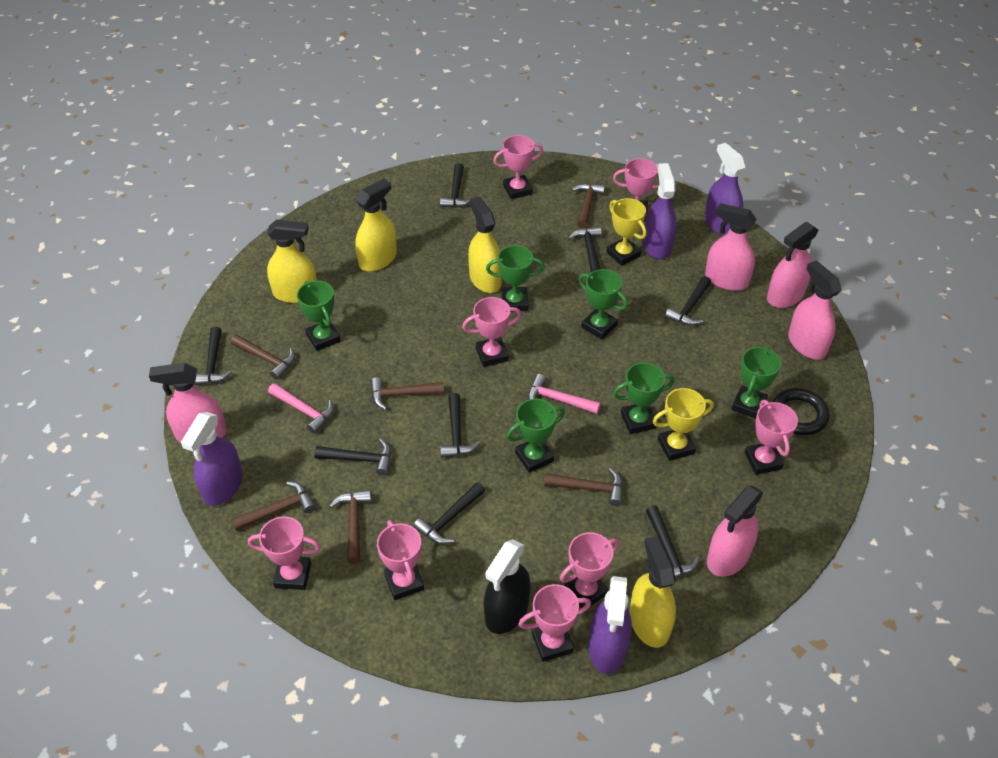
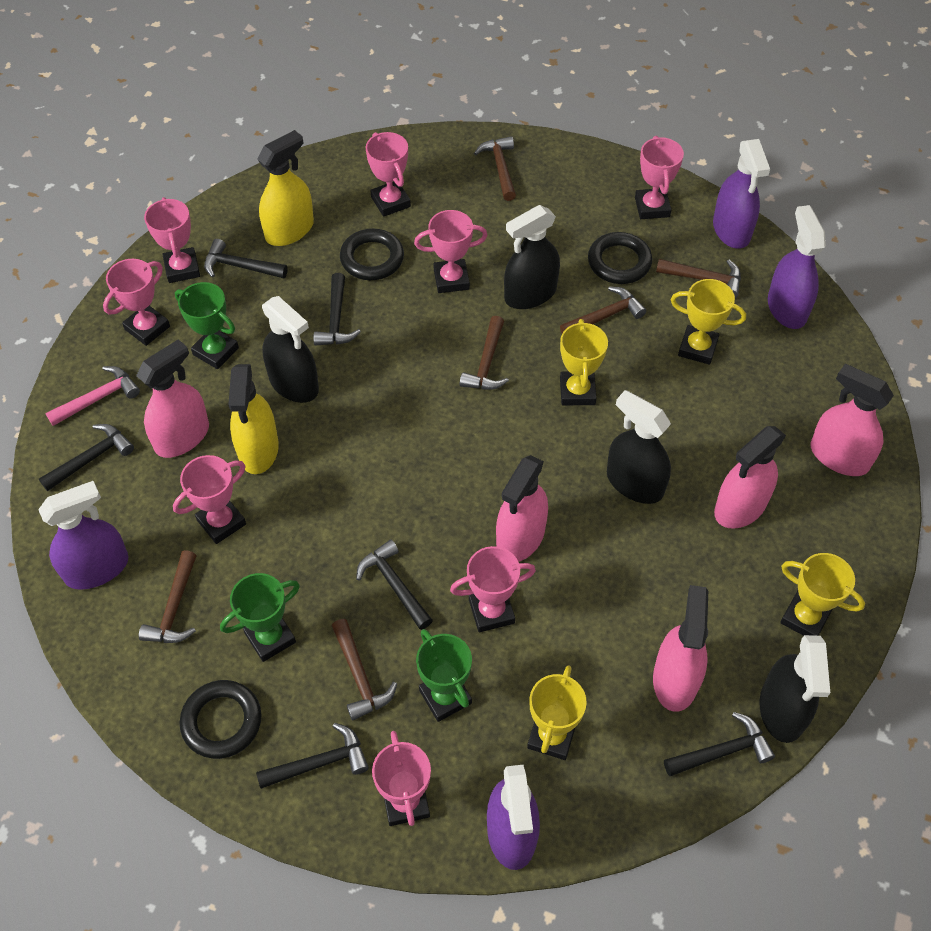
black hammer: [194,327,232,385] [314,439,391,476] [413,482,485,544] [440,163,471,208] [440,393,480,458] [569,226,602,272] [646,505,700,578] [665,276,711,326] = 8 -> [39,424,134,491] [204,239,288,278] [256,723,369,789] [313,273,361,346] [356,540,433,630] [664,712,775,776] = 6
black ring: [773,388,830,435] = 1 -> [180,680,261,759] [340,229,404,280] [588,232,652,284] = 3
black spray bottle: [484,539,530,634] = 1 -> [262,296,319,403] [504,205,560,309] [607,390,671,504] [760,635,830,743] = 4
green trophy: [297,281,341,351] [486,245,545,311] [506,399,565,473] [579,269,628,339] [613,362,674,434] [731,347,781,419] = 6 -> [175,282,239,369] [220,573,300,662] [416,629,472,722] = 3
pink hammer: [268,383,334,434] [528,374,601,414] = 2 -> [45,366,140,426] = 1
yellow spray bottle: [267,220,317,303] [355,179,397,272] [468,196,502,293] [630,536,676,648] = 4 -> [228,364,279,474] [257,130,314,246] = 2
yellow trophy: [607,198,647,266] [653,388,714,461] = 2 -> [527,665,587,760] [560,319,608,405] [671,279,746,365] [780,553,865,636] = 4

